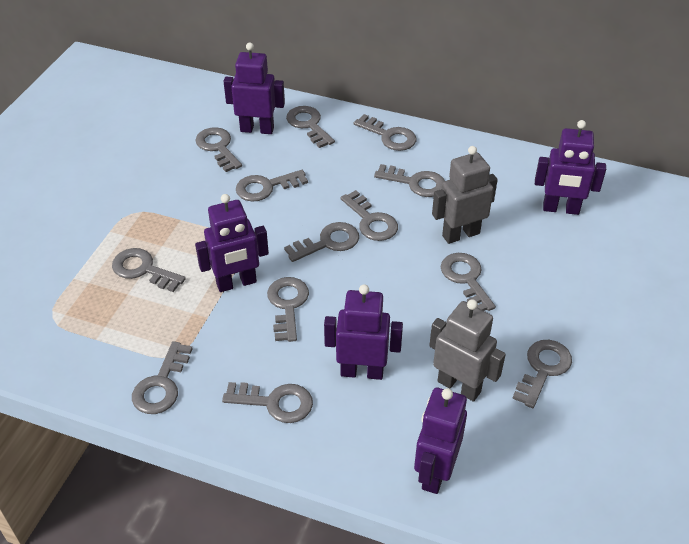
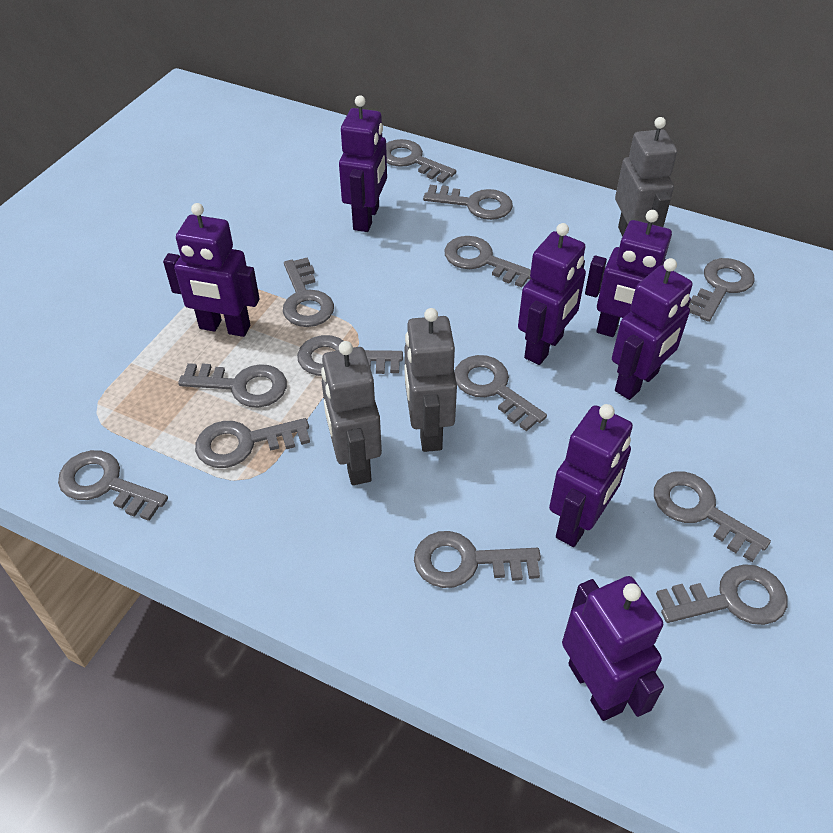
grey robot: [429,299,506,402] [432,146,498,244] = 2 -> [321,341,382,485] [405,308,457,452] [615,117,677,236] = 3
purple robot: [195,194,269,292] [224,43,285,134] [324,284,403,380] [414,388,467,494] [535,120,606,215] = 5 -> [163,203,260,337] [339,95,387,232] [518,223,586,365] [549,404,633,547] [562,576,664,721] [585,210,672,337] [612,258,693,400] = 7

